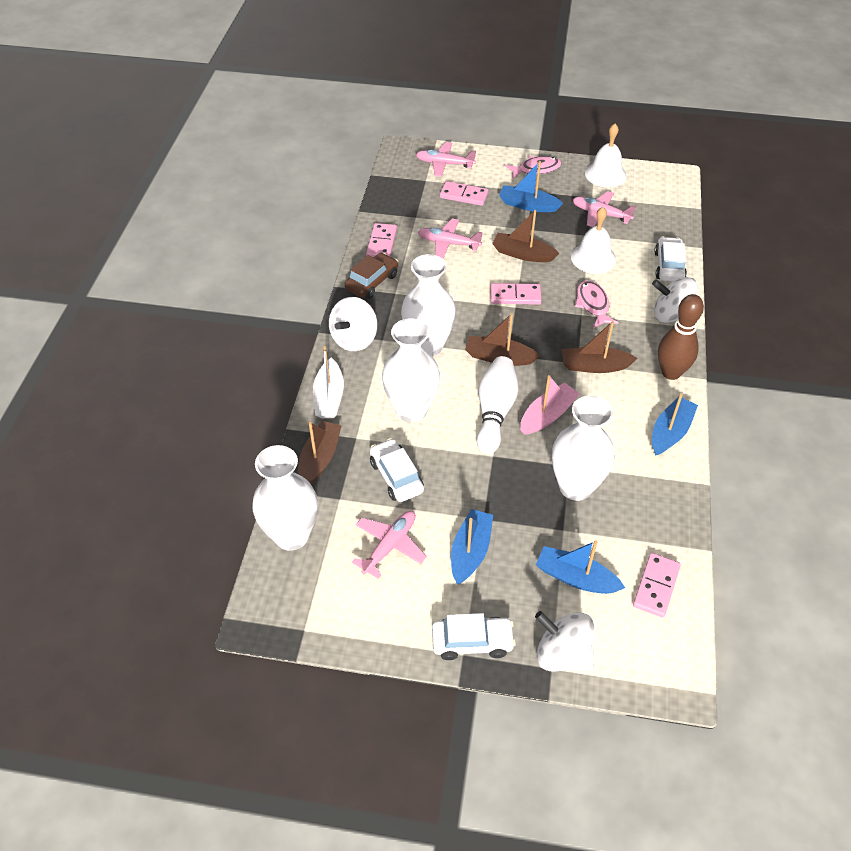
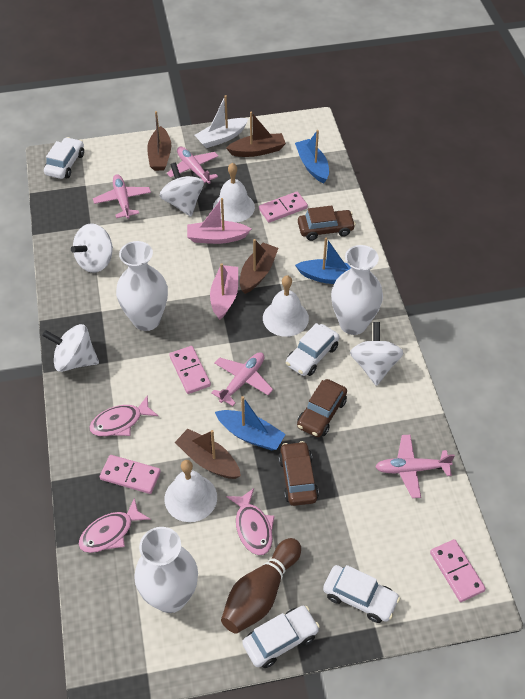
blue boat: [451,509,493,584] [499,161,563,212] [536,540,625,594] [652,393,698,456] = 4 -> [215,396,286,451] [295,130,329,183] [295,238,351,284] = 3
brown car: [345,253,398,299] = 1 -> [279,441,319,506] [297,379,347,437] [298,205,356,241] = 3
pink boat: [520,375,580,435] = 1 -> [187,198,251,244] [210,263,238,320] = 2
pink fish: [505,156,562,179] [575,281,619,328] = 2 -> [79,498,151,553] [89,395,158,436] [226,488,275,555] = 3
white bell: [571,207,616,274] [585,124,627,187] = 2 -> [165,460,217,522] [213,163,255,222] [263,276,309,337] = 3
white bowling pin: [477,356,518,454] = 1 -> none = 0
white car: [370,438,424,502] [432,613,516,660] [654,236,687,282] = 3 -> [44,137,84,179] [242,606,320,668] [286,323,339,376] [323,565,400,623] = 4
white spinning top: [329,297,378,351] [535,611,594,671] [652,277,698,323] = 3 -> [42,324,99,372] [71,223,113,273] [160,162,204,217] [350,322,404,386] = 4
white vase: [252,445,318,551] [382,318,440,423] [401,254,456,356] [552,396,615,501] = 4 -> [116,241,168,331] [134,527,198,613] [331,245,383,335] = 3

